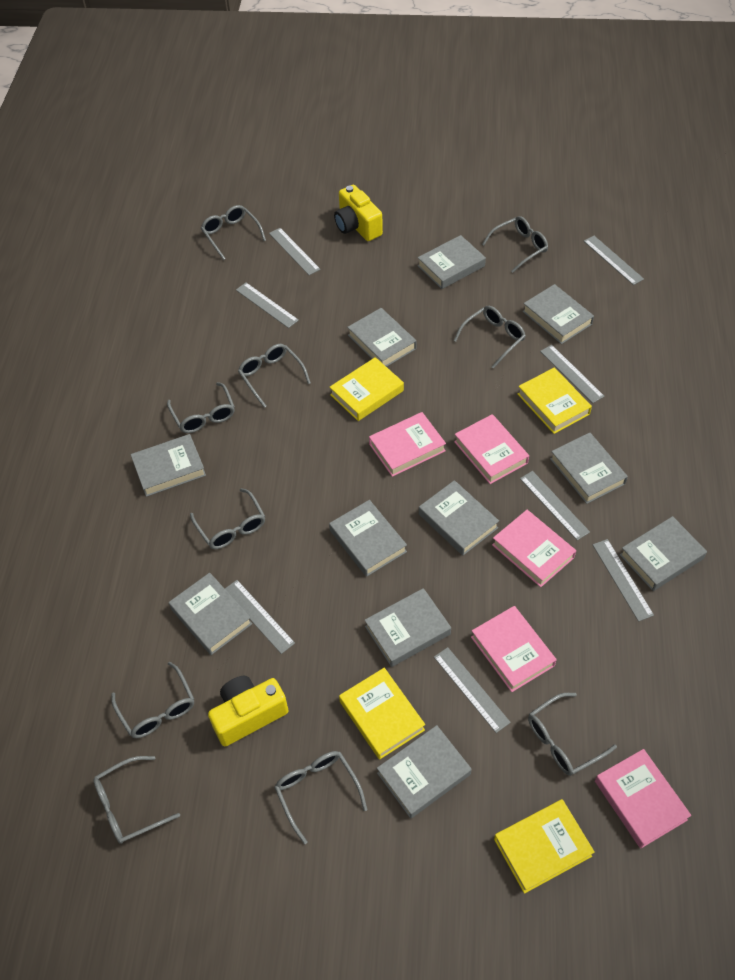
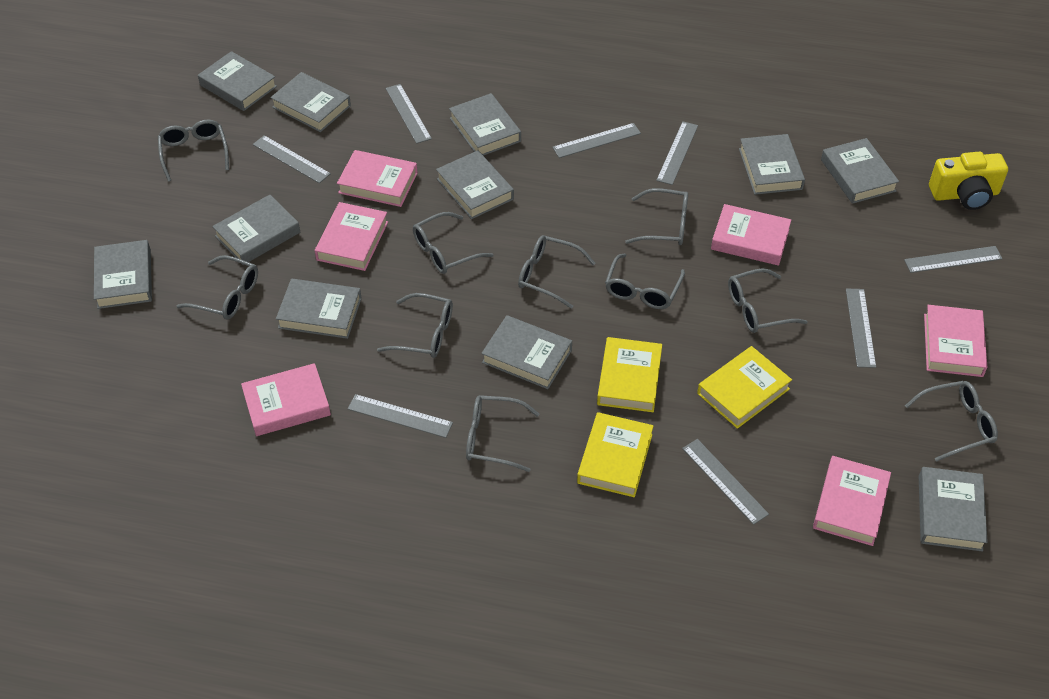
pink book: [369,412,446,477] [454,414,529,484] [471,606,557,692] [492,510,576,587] [595,749,691,849] = 5 -> [241,363,331,436] [315,202,388,271] [337,150,418,207] [711,204,791,266] [813,456,891,546] [924,305,987,377] = 6
yellow book: [330,357,404,421] [339,668,425,760] [494,799,594,894] [518,367,592,434] = 4 -> [577,412,654,497] [597,337,662,412] [697,346,792,429] = 3
yellow camera: [208,676,289,746] [334,185,383,241] = 2 -> [929,152,1008,210] = 1

